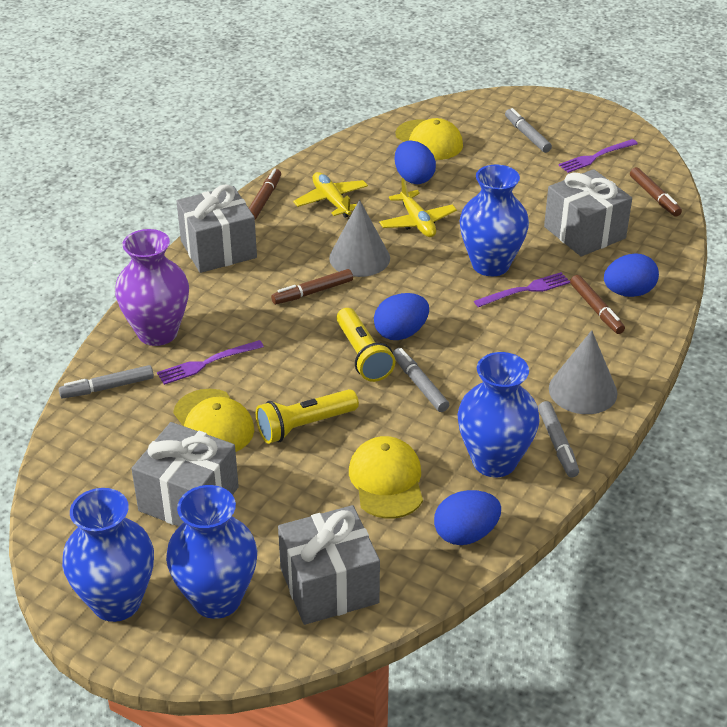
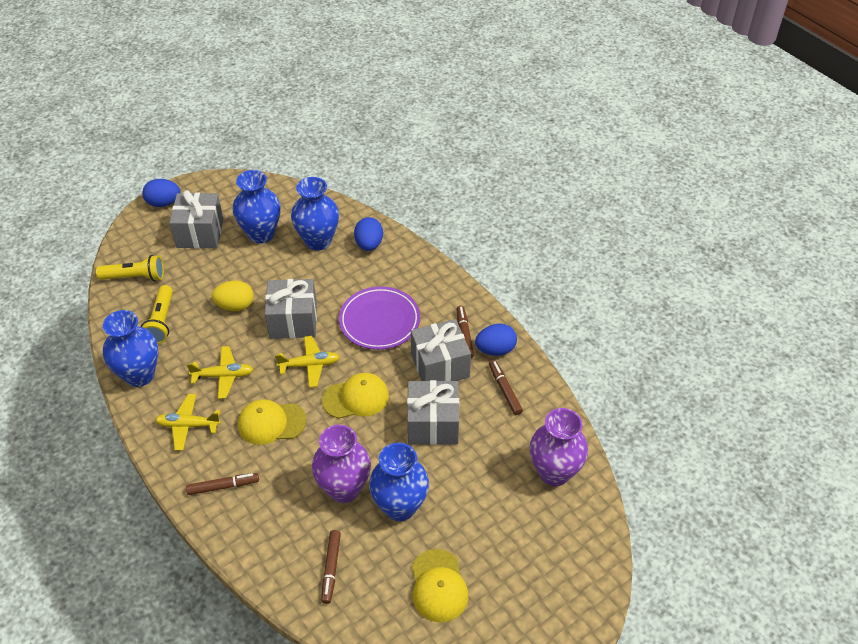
blue egg: [374,293,429,340] [395,141,436,184] [434,490,501,545] [604,253,659,297] = 4 -> [142,179,181,207] [354,217,383,251] [475,324,517,356] = 3
grey cone: [329,200,390,277] [549,330,618,414] = 2 -> none = 0
grey marker: [58,365,154,398] [393,348,449,412] [505,108,552,153] [538,401,579,477] = 4 -> none = 0
purple fork: [157,340,264,385] [474,272,570,307] [558,139,638,173] = 3 -> none = 0
purple plate: none = 0 -> [339,286,420,350] = 1
purple vase: [115,229,189,346] = 1 -> [312,425,371,503] [530,408,588,486] = 2
yellow egg: none = 0 -> [212,281,254,311] = 1
yellow plane: [293,172,368,218] [379,178,457,237] = 2 -> [155,394,221,451] [187,346,254,399] [275,336,340,388] = 3

